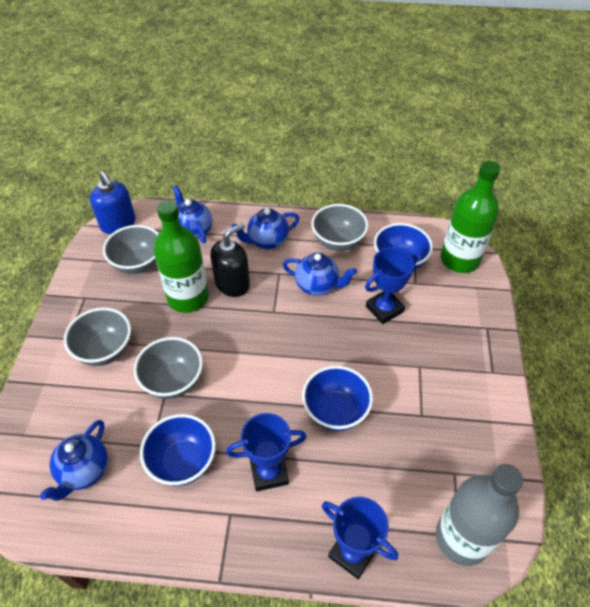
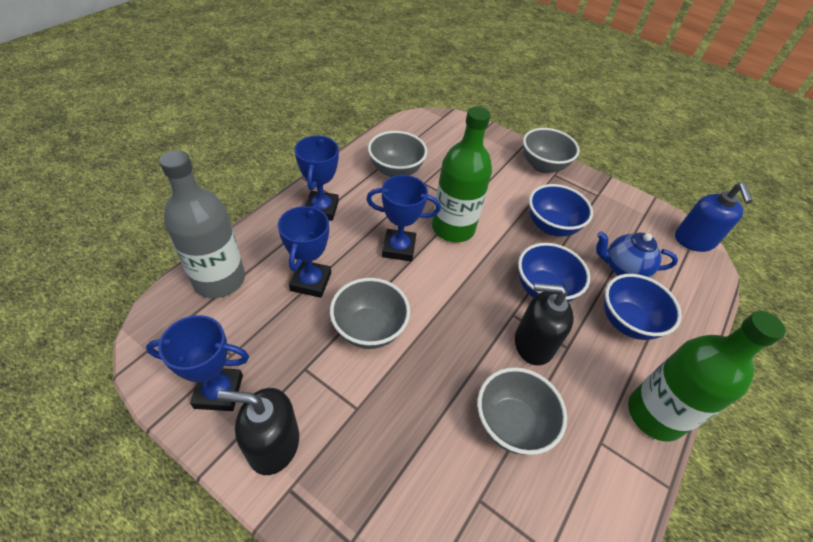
black soap dispenser: [210,223,250,297] = 1 -> [217,388,299,475] [515,283,574,366] = 2
blue teapot: [40,420,108,501] [173,185,212,243] [231,208,300,249] [283,253,357,296] = 4 -> [596,231,678,278] = 1
blue trophy: [226,413,307,492] [322,497,398,579] [365,248,418,324] = 3 -> [146,315,249,411] [278,205,331,298] [295,136,339,221] [366,175,441,261] = 4

